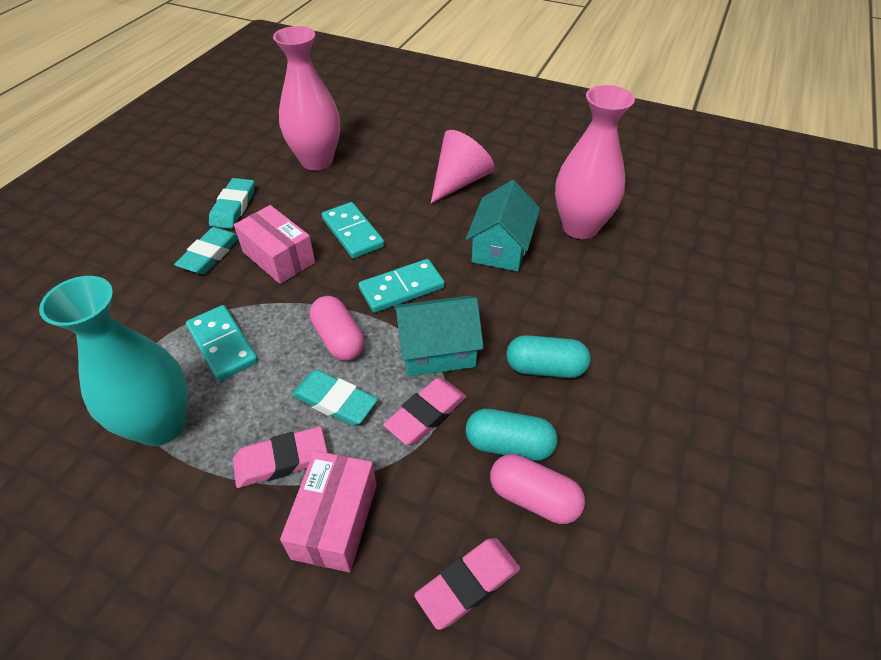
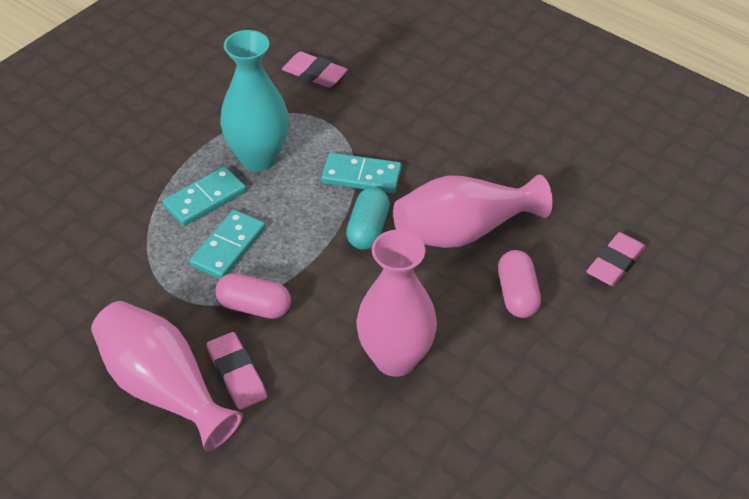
pink box: [234,205,315,284] [280,451,377,572] = 2 -> none = 0
pink cone: [431,130,495,203] = 1 -> none = 0
pink vase: [273,26,340,170] [555,85,635,239] = 2 -> [91,301,243,452] [356,230,437,377] [393,175,553,248] = 3
turquoise capsule: [466,409,558,461] [506,335,590,378] = 2 -> [346,187,390,250] = 1
turquoise eraser: [174,227,238,274] [209,178,254,229] [292,370,378,426] = 3 -> none = 0
turquoise house: [393,296,484,377] [466,180,540,272] = 2 -> none = 0

